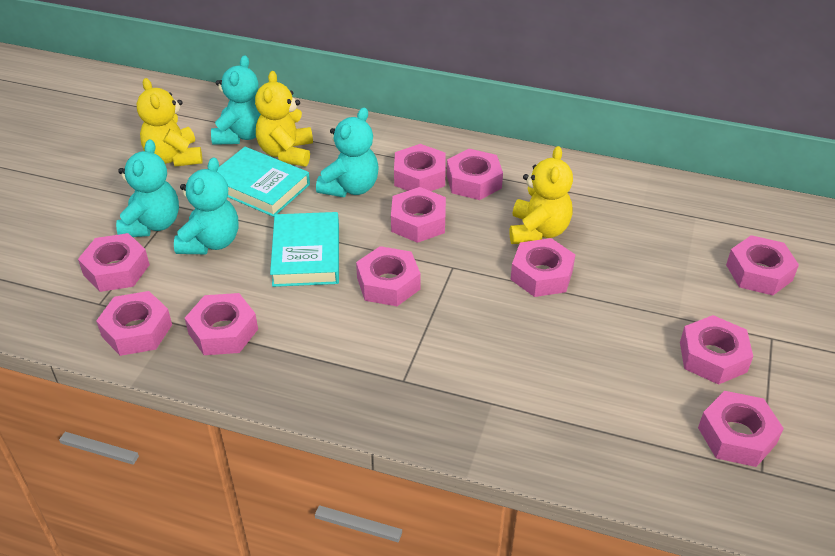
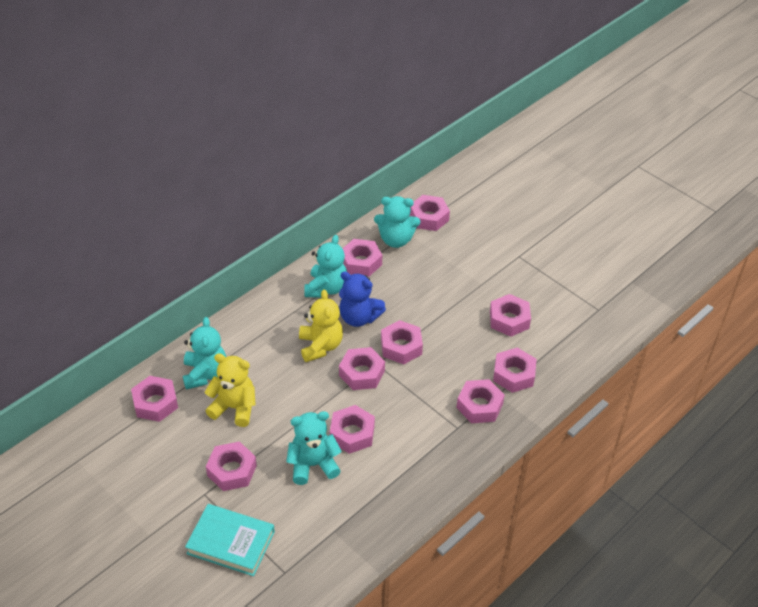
blue teddy bear: none = 0 -> [339,271,386,327] = 1
pink nut: [78,233,150,292] [96,291,172,356] [185,293,258,355] [356,246,421,306] [391,187,446,243] [394,144,446,191] [447,149,503,200] [510,238,575,297] [680,315,753,385] [698,391,784,467] [726,235,799,295] = 11 -> [131,376,178,422] [206,441,257,491] [330,405,375,454] [339,347,385,390] [342,239,382,277] [381,320,423,364] [410,195,450,231] [456,379,505,423] [490,294,531,337] [493,348,537,393] = 10
turquoise book: [217,147,310,217] [270,212,339,287] = 2 -> [185,504,275,576] = 1
yellow teddy bear: [137,78,203,167] [255,71,313,167] [510,146,573,244] = 3 -> [204,353,256,427] [299,289,343,362] = 2

